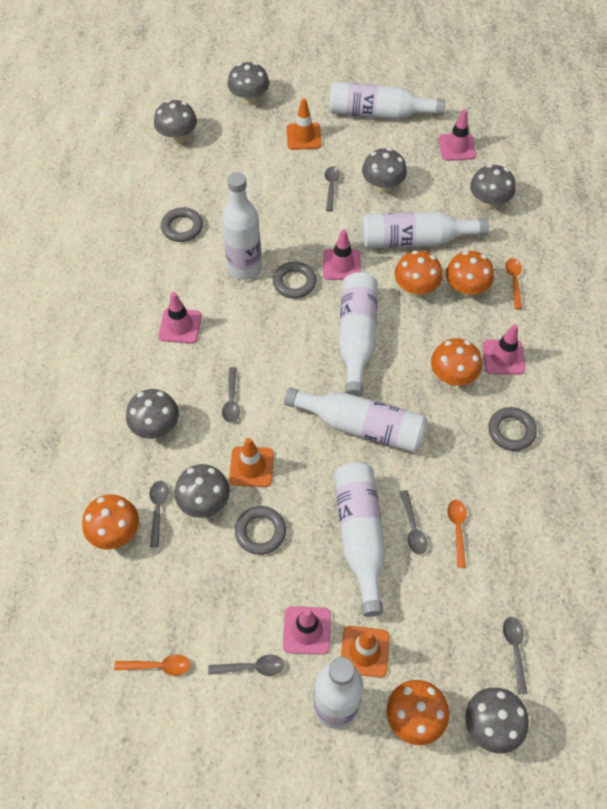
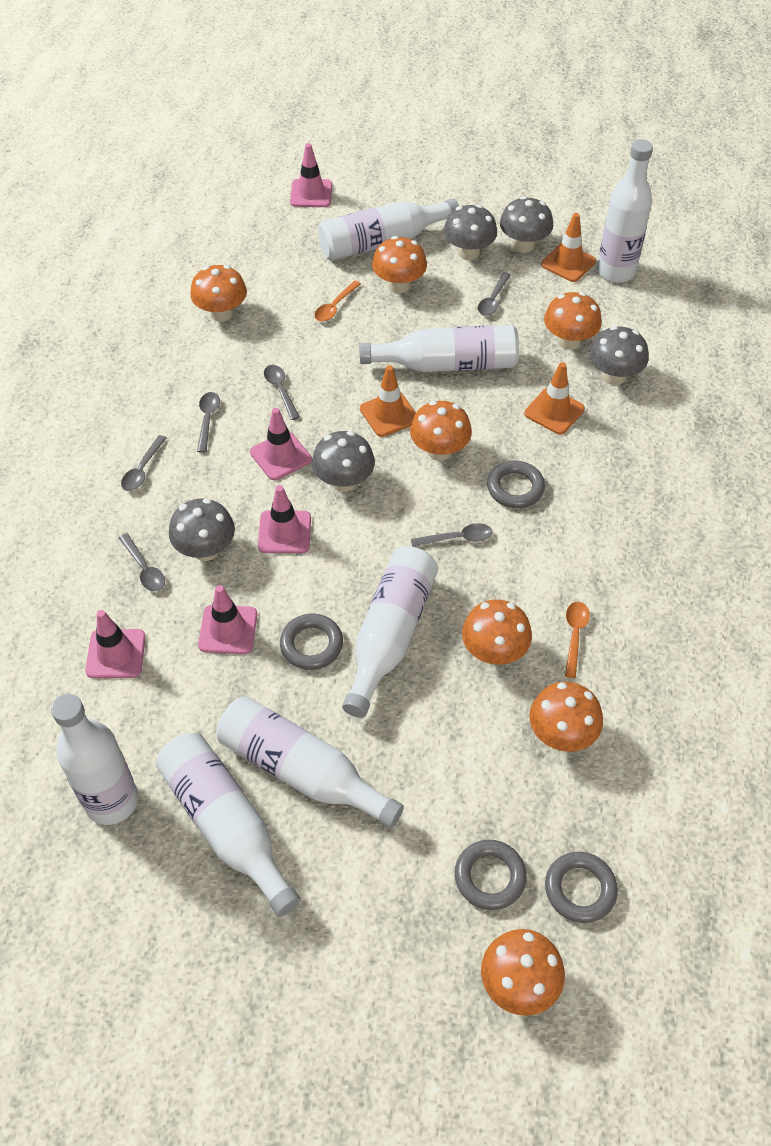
grey mushroom: [126,389,179,439] [154,100,197,144] [174,464,230,518] [227,62,269,106] [362,148,407,194] [465,688,529,753] [470,164,516,210] = 7 -> [169,498,235,561] [312,431,375,492] [443,204,497,260] [500,196,553,253] [589,326,649,385] = 5
orange mushroom: [82,494,139,549] [386,680,449,745] [394,250,443,297] [431,338,482,386] [446,251,494,297] = 5 -> [190,265,247,322] [372,236,427,293] [410,400,472,461] [462,600,532,665] [481,929,565,1016] [529,682,603,752] [544,292,602,350] = 7
orange spoon: [114,654,190,676] [447,500,467,568] [505,258,522,309] = 3 -> [315,281,361,321] [565,602,590,678] = 2

